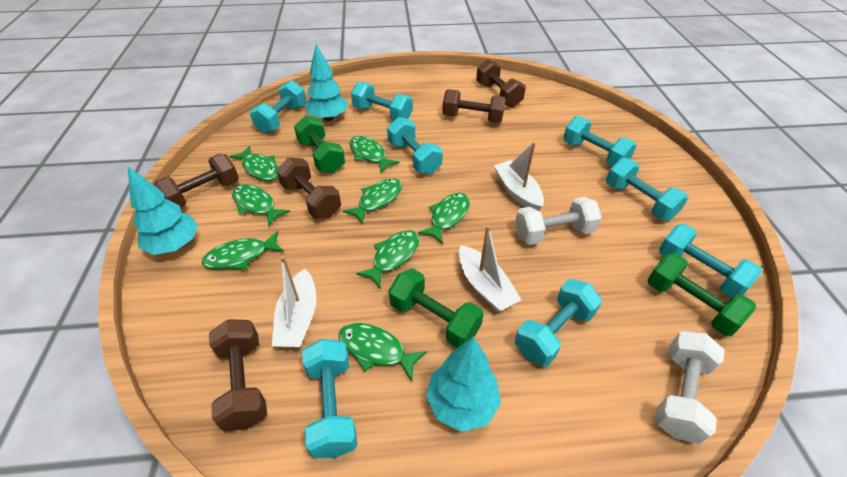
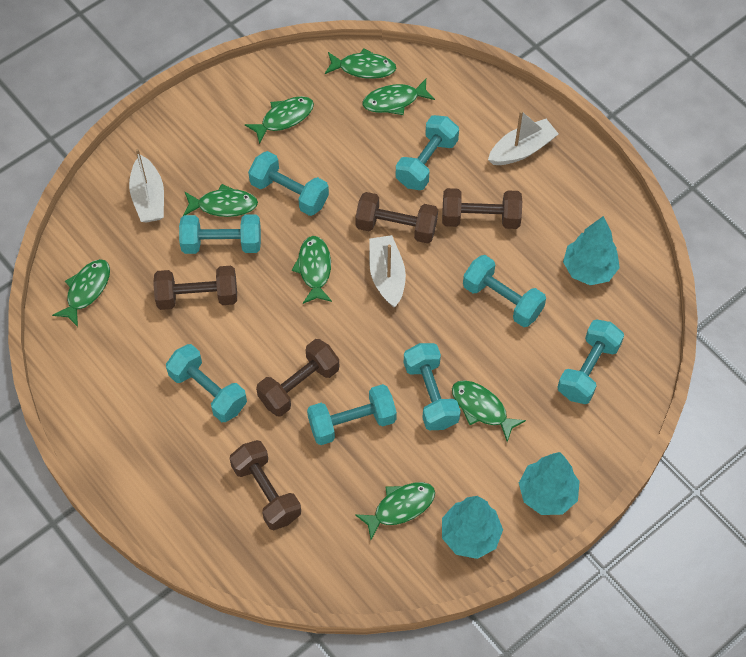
green dumbbell: [294,116,345,173] [389,269,484,348] [648,253,756,336] = 3 -> none = 0
white dumbbell: [515,197,602,245] [655,331,725,444] = 2 -> none = 0

